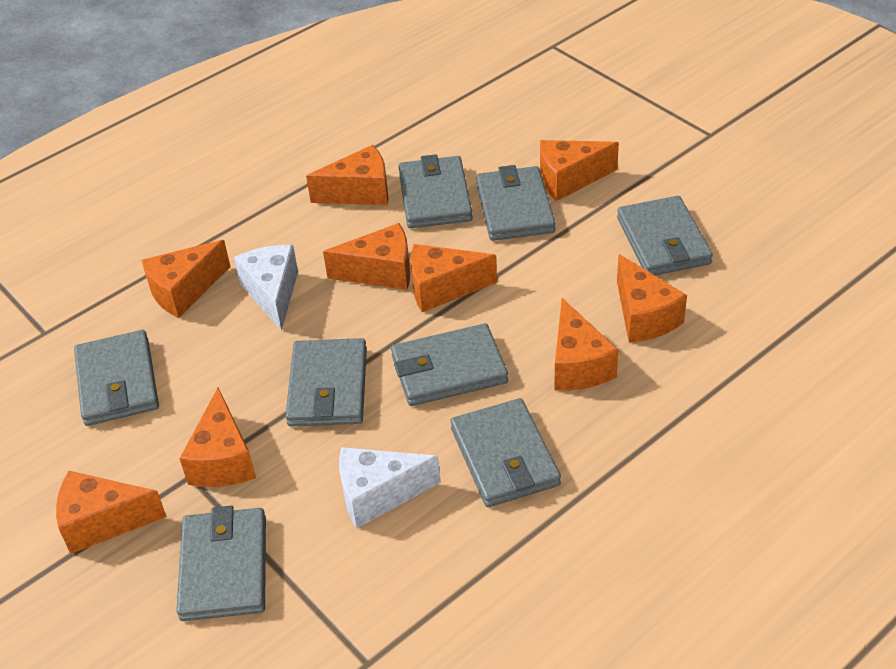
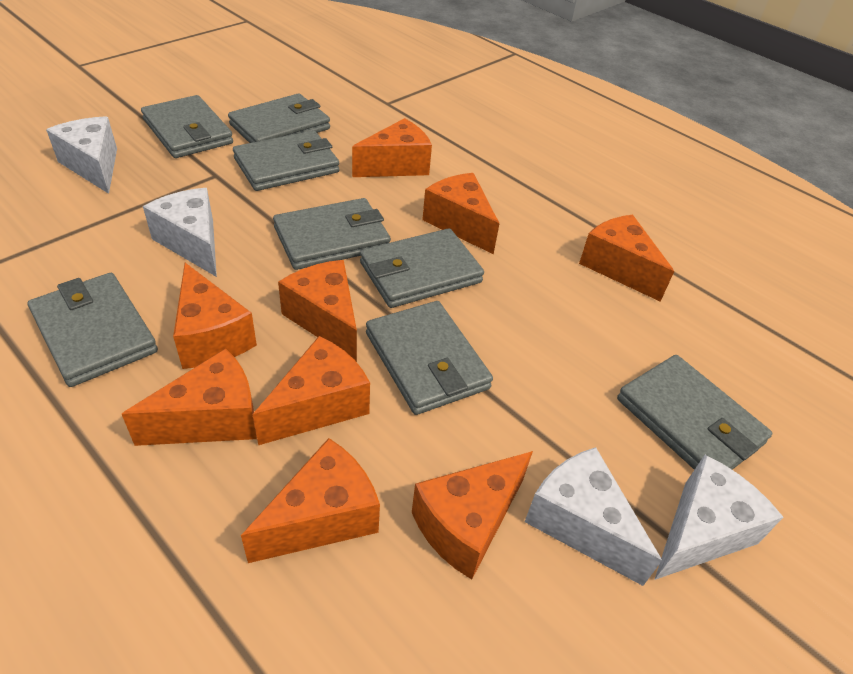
white cheese: [234,245,298,331] [339,447,441,528] = 2 -> [46,116,117,194] [143,188,217,277] [525,447,662,586] [654,455,783,580] = 4

